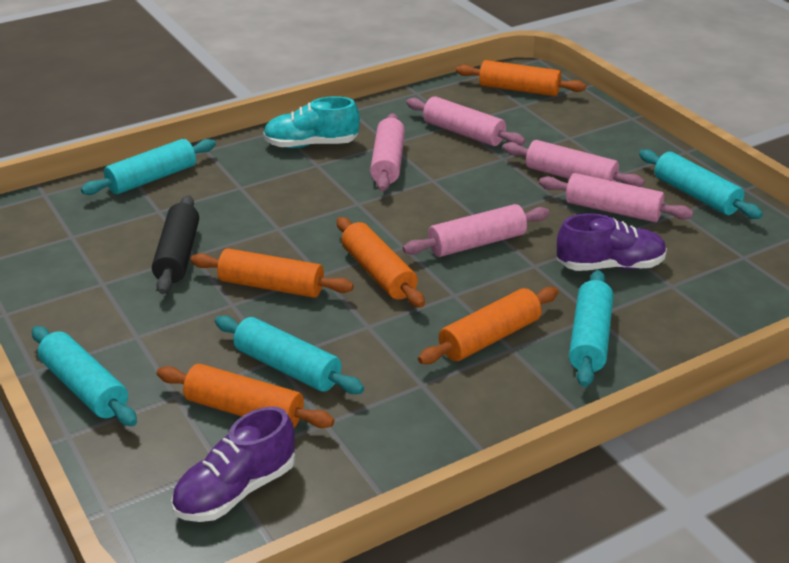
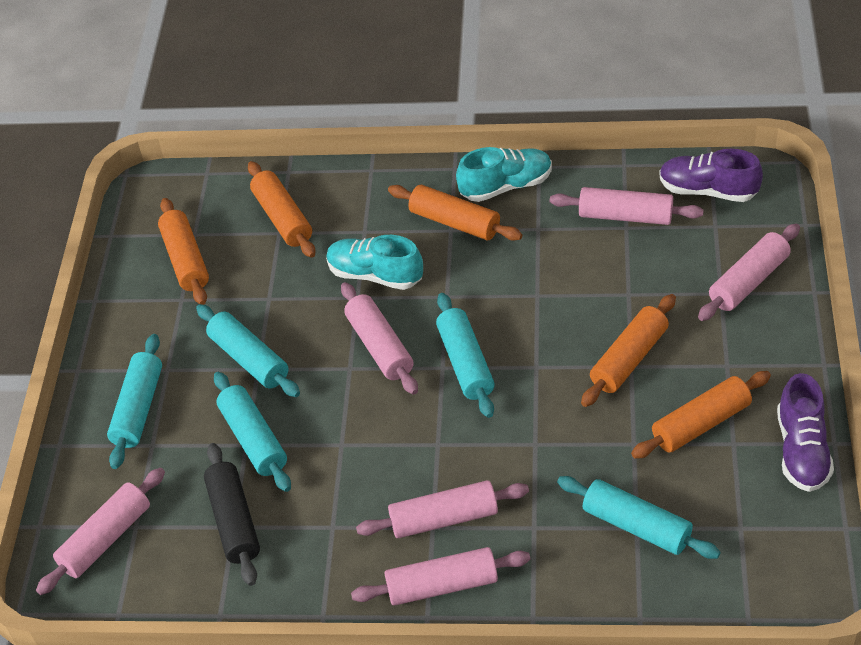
pink rolling pin: [370,113,405,191] [403,204,550,257] [406,97,526,146] [503,140,645,187] [539,173,693,222] = 5 -> [36,468,165,595] [341,282,418,395] [351,547,531,606] [356,480,529,538] [550,187,704,225] [698,224,800,321] = 6
turquoise shoe: [263,96,360,148] = 1 -> [326,235,423,290] [456,147,552,202] = 2

